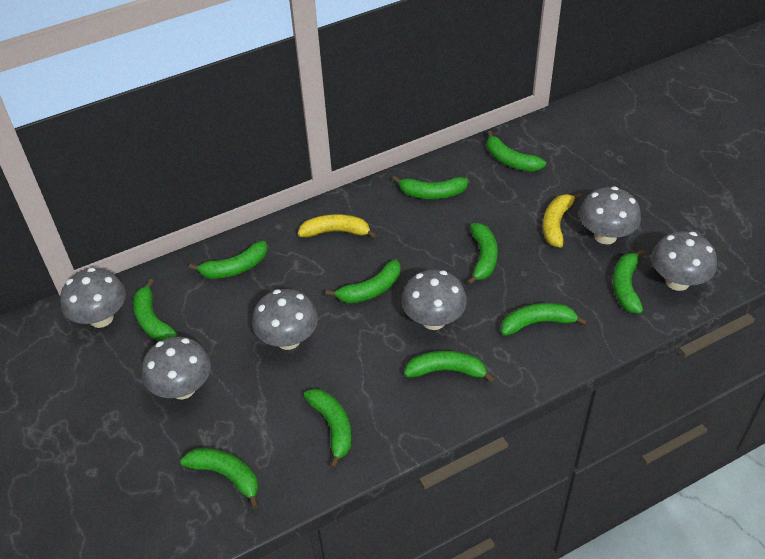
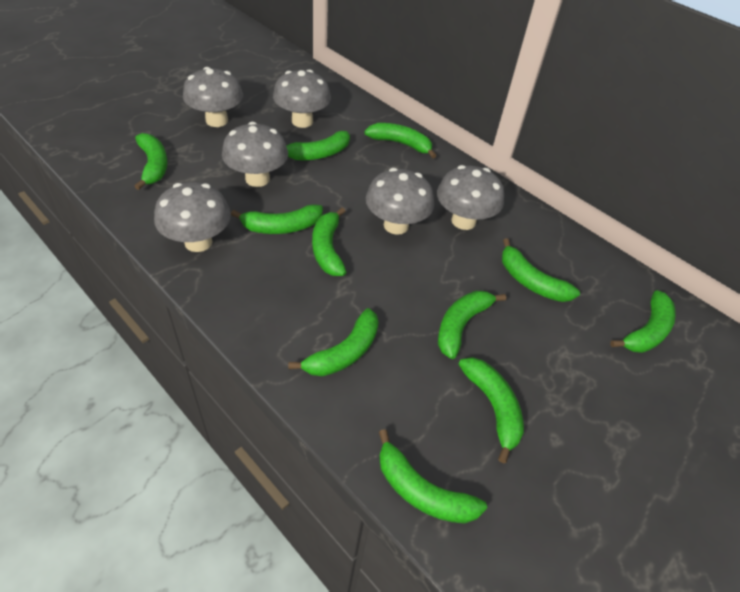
yellow banana: [298,214,377,239] [543,192,582,248] = 2 -> none = 0

